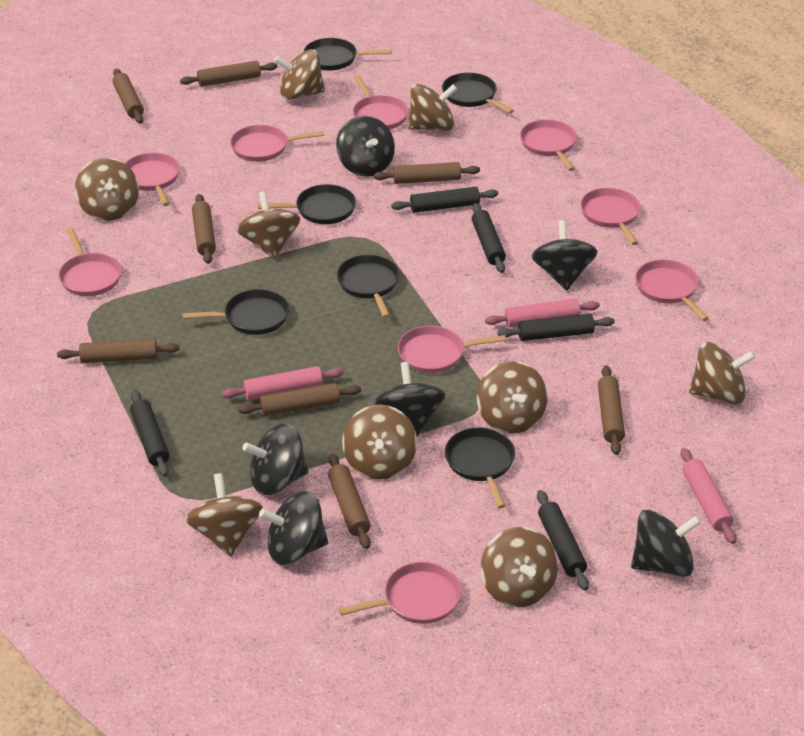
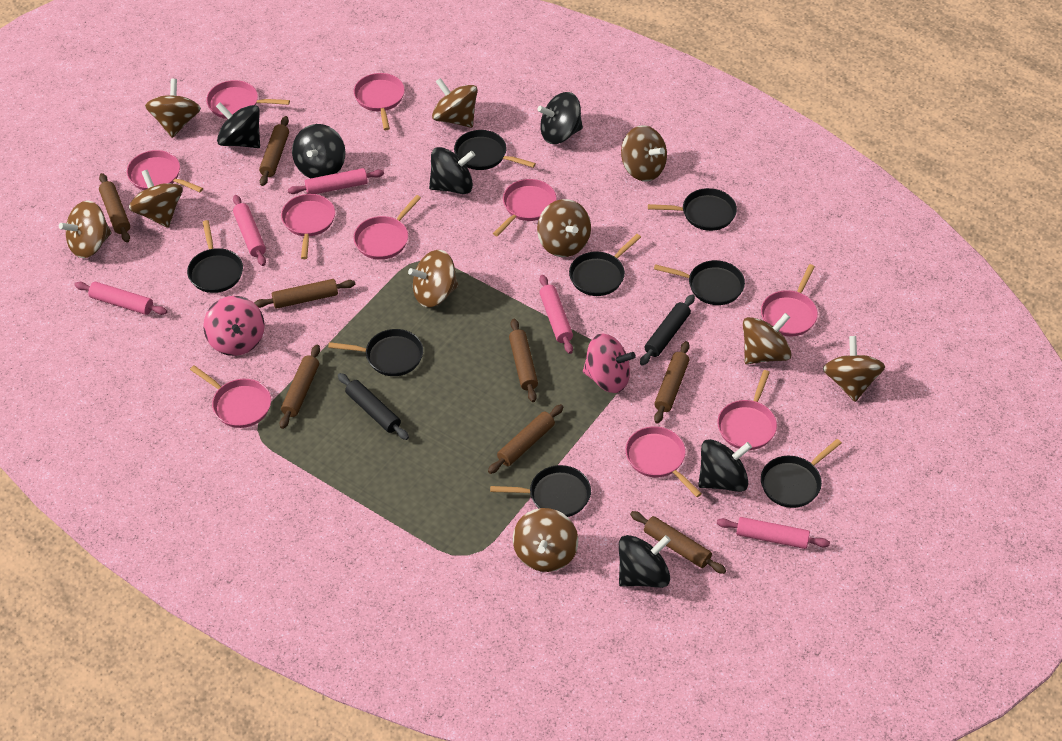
black pan: [183,289,289,335] [257,184,356,224] [304,38,391,70] [337,255,400,318] [442,73,514,114] [445,427,515,509] = 6 -> [187,220,243,293] [328,329,423,376] [454,130,536,170] [490,465,591,517] [569,234,641,296] [648,188,737,231] [654,260,745,305] [761,439,842,508] = 8
black rolling pin: [130,390,169,477] [391,187,498,213] [472,203,506,273] [497,314,615,341] [537,490,589,590] = 5 -> [338,373,409,440] [640,294,695,366] = 2
brown spinning top: [75,158,139,221] [185,473,263,557] [237,191,300,259] [274,49,325,100] [342,404,417,479] [408,84,457,131] [477,361,548,434] [480,527,558,608] [689,342,756,405] = 9 -> [59,200,111,258] [129,170,183,228] [145,79,201,138] [408,250,458,307] [432,78,477,128] [513,508,578,572] [537,199,591,257] [621,125,667,181] [743,313,791,364] [823,336,885,402] = 10
pink pan: [58,228,122,296] [125,153,180,206] [230,125,324,162] [338,562,461,624] [353,75,408,130] [398,326,506,373] [520,120,577,171] [580,188,640,245] [635,259,709,321] = 9 -> [127,150,203,192] [190,365,271,428] [206,80,290,119] [281,194,335,259] [354,73,405,130] [354,195,421,259] [493,179,557,237] [625,426,702,497] [717,370,777,450] [761,264,818,336] = 10
pink rolling pin: [222,366,344,400] [485,298,600,328] [681,448,736,544] = 3 -> [74,282,167,315] [233,195,266,266] [288,168,384,194] [539,275,573,354] [717,517,830,549] = 5
pink spinning top: none = 0 -> [203,296,265,356] [583,334,636,393] = 2

